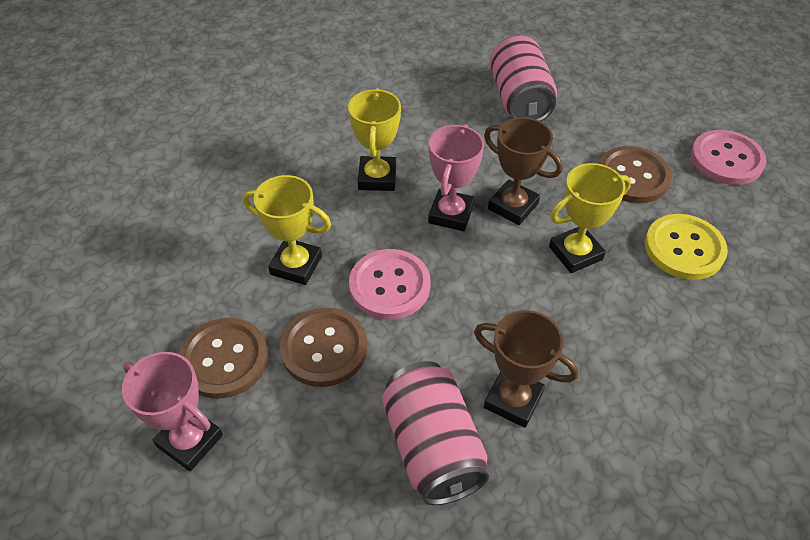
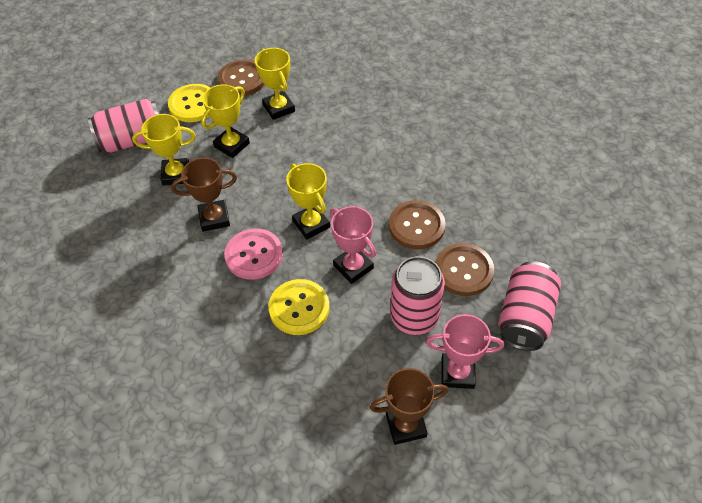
pink button: [349,249,431,320] [691,130,767,185] = 2 -> [224,229,283,280] = 1
pink can: [382,361,489,505] [489,36,557,121] = 2 -> [88,99,159,153] [390,256,445,335] [499,261,561,351] = 3
yellow button: [645,214,728,280] = 1 -> [168,84,210,122] [268,279,330,335] = 2
yellow trophy: [243,175,331,285] [348,88,401,191] [549,163,631,273] = 3 -> [132,114,196,186] [201,84,250,158] [255,48,295,120] [286,163,330,239] = 4

